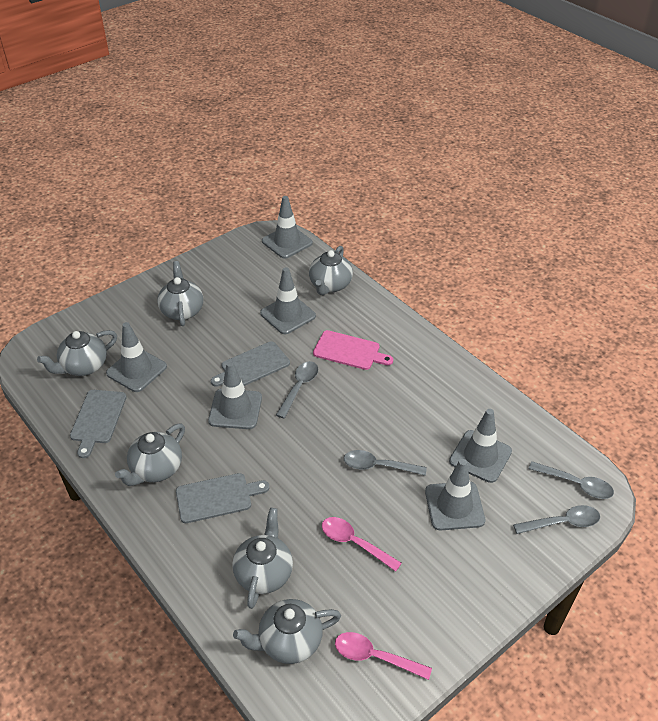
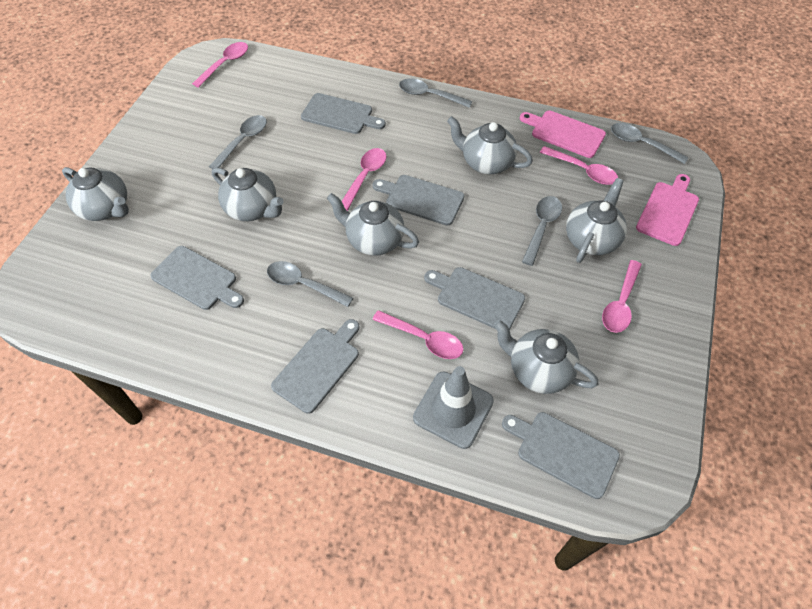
grey cutting board: [70,390,126,458] [176,473,269,523] [211,341,290,387] = 3 -> [150,246,244,310] [271,319,359,414] [301,93,386,134] [372,175,464,226] [424,267,525,330] [502,412,620,499] = 6
grey spoon: [276,361,318,418] [344,450,427,476] [513,505,600,534] [529,461,614,499] = 4 -> [209,115,267,169] [267,261,353,307] [399,78,472,108] [522,196,562,266] [611,123,689,164] = 5
grey traffic cone: [106,322,167,392] [208,361,262,429] [260,267,316,334] [262,196,313,259] [425,459,485,530] [449,409,512,483] = 6 -> [413,366,494,449] = 1
pink cutting board: [313,330,393,370] = 1 -> [520,111,606,158] [636,174,699,246] = 2
pink spoon: [322,517,402,572] [335,632,432,680] = 2 -> [192,42,248,88] [342,148,386,211] [372,310,464,359] [540,146,618,185] [602,260,642,333] = 5

